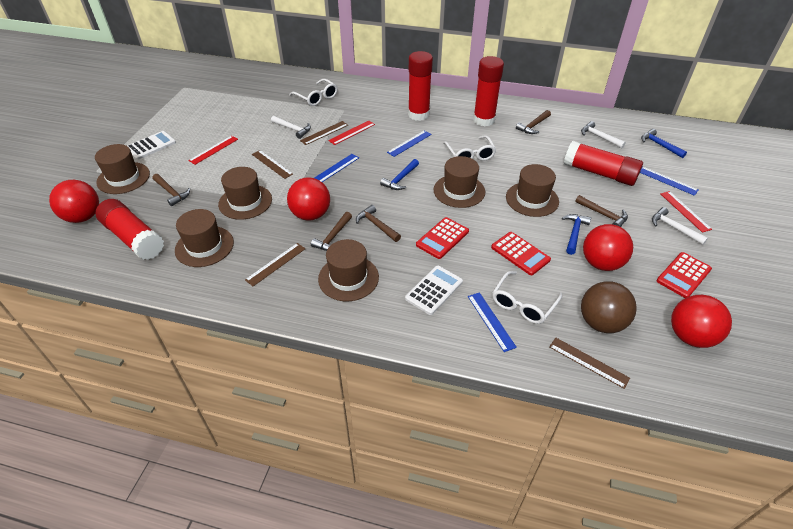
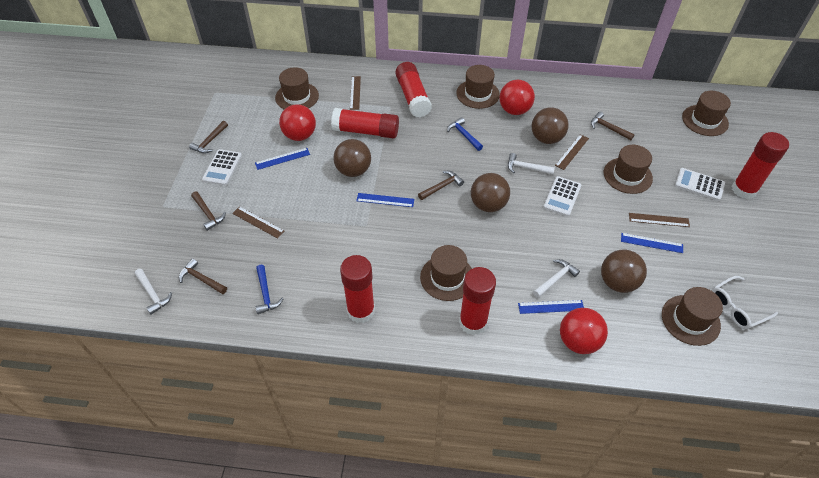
blue hammer: [380,159,419,190] [562,214,591,255] [641,129,687,158] = 3 -> [256,265,283,314] [447,117,483,151] = 2
brown ball: [581,281,637,333] = 1 -> [333,139,371,177] [471,173,510,212] [532,108,568,144] [601,250,647,293] = 4
red ball: [49,180,99,223] [287,177,330,221] [583,224,633,271] [671,295,732,348] = 4 -> [279,104,316,141] [500,80,535,115] [560,308,608,354] = 3
red calculator: [416,217,469,259] [491,232,551,275] [656,252,712,298] = 3 -> none = 0
red glue stick: [96,199,164,260] [408,51,433,121] [473,56,504,126] [564,141,643,186] = 4 -> [331,108,399,138] [340,255,375,323] [395,62,432,118] [459,267,496,335] [732,132,789,199] = 5
red ruler: [188,136,238,165] [328,120,375,145] [660,191,712,233] = 3 -> none = 0
white calculator: [128,131,176,160] [405,266,463,315] = 2 -> [202,149,242,185] [543,176,581,216] [675,168,725,201] = 3
white glasses: [289,79,338,106] [443,135,496,161] [492,271,562,324] = 3 -> [712,276,778,329] = 1

